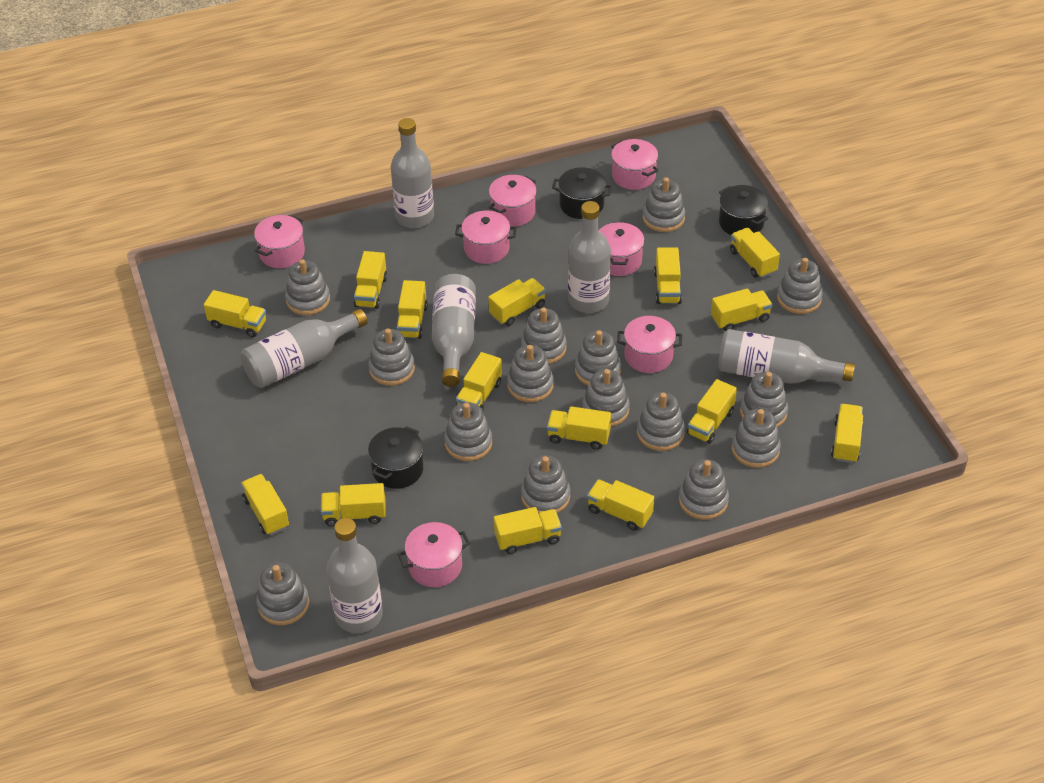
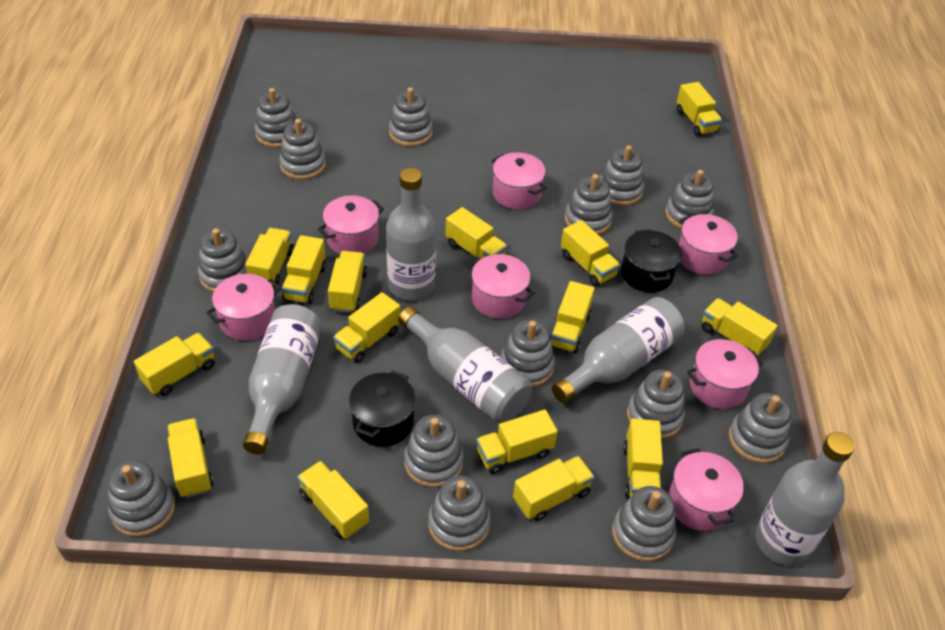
black pot: [368,426,423,489] [552,167,612,219] [719,185,768,235] = 3 -> [349,370,416,447] [621,229,682,293] = 2
grey bottle: [241,309,368,388] [327,518,383,633] [391,118,434,228] [432,274,476,387] [568,201,611,313] [718,329,855,384] = 6 -> [243,304,322,454] [386,168,436,301] [398,307,532,423] [552,297,685,403] [755,432,854,566] = 5
grey stacking toy: [256,562,309,625] [285,259,330,315] [368,328,415,386] [444,402,492,461] [507,345,554,402] [521,308,567,364] [521,455,570,514] [575,330,621,386] [582,369,630,427] [637,392,685,451] [643,177,685,232] [679,459,729,520] [732,409,781,468] [740,372,788,427] [777,258,823,314] = 15 -> [108,461,175,537] [198,228,248,292] [255,88,296,148] [279,119,326,180] [389,87,433,147] [404,415,464,487] [428,476,491,551] [501,320,555,387] [564,174,613,235] [600,145,644,206] [612,486,676,562] [627,370,685,439] [665,170,714,229] [729,393,791,464] = 14

